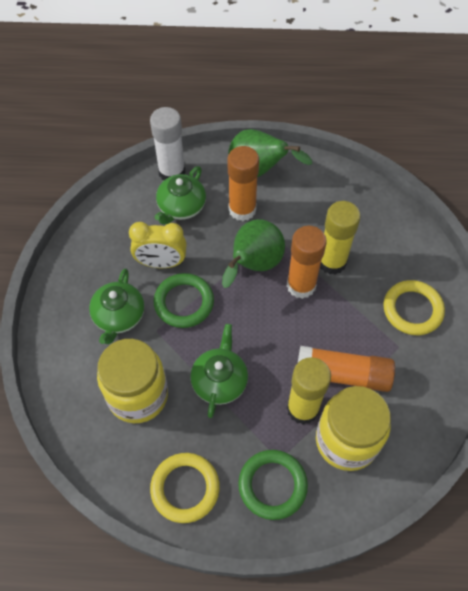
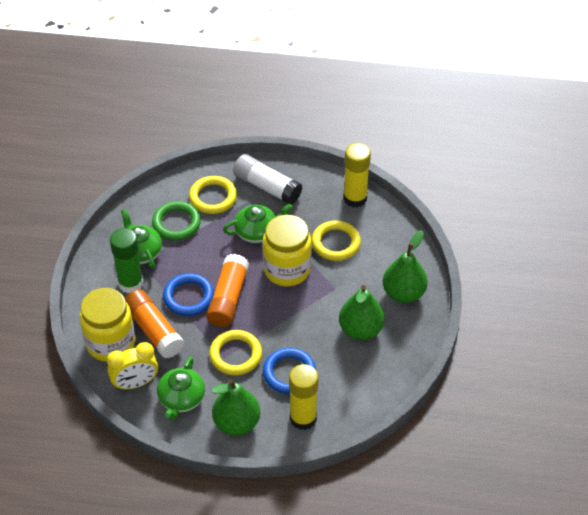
blue ring: none = 0 -> [163,273,214,316] [263,348,316,394] = 2
green glue stick: none = 0 -> [110,228,143,293] = 1
green pear: [222,219,285,288] [228,129,313,177] = 2 -> [212,379,260,435] [339,285,385,340] [383,230,428,303] = 3
green ring: [154,273,214,328] [238,450,308,520] = 2 -> [152,201,201,241] = 1
orange glue stick: [228,146,259,221] [287,226,327,299] [298,346,395,392] = 3 -> [125,289,184,358] [206,254,249,327] = 2
yellow ring: [150,453,220,523] [383,280,445,335] = 2 -> [189,176,237,214] [209,330,262,376] [311,220,361,261] = 3

